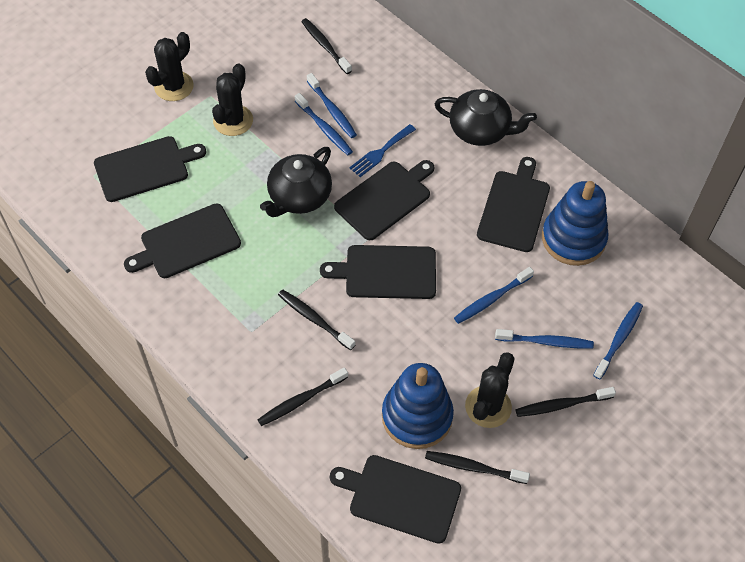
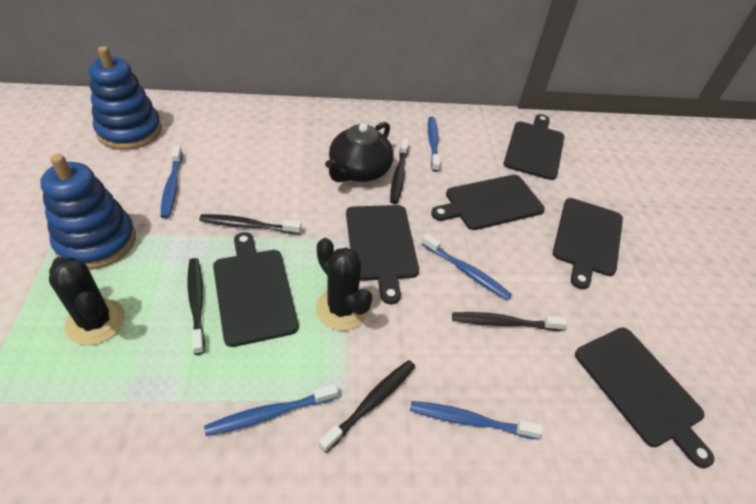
black cactus: [145,32,194,101] [212,63,253,136] [465,352,514,428] = 3 -> [49,257,125,345] [316,238,372,330] = 2
black teapot: [260,147,332,217] [435,89,537,146] = 2 -> [325,122,394,182] = 1
blue fork: [349,124,416,177] = 1 -> none = 0

